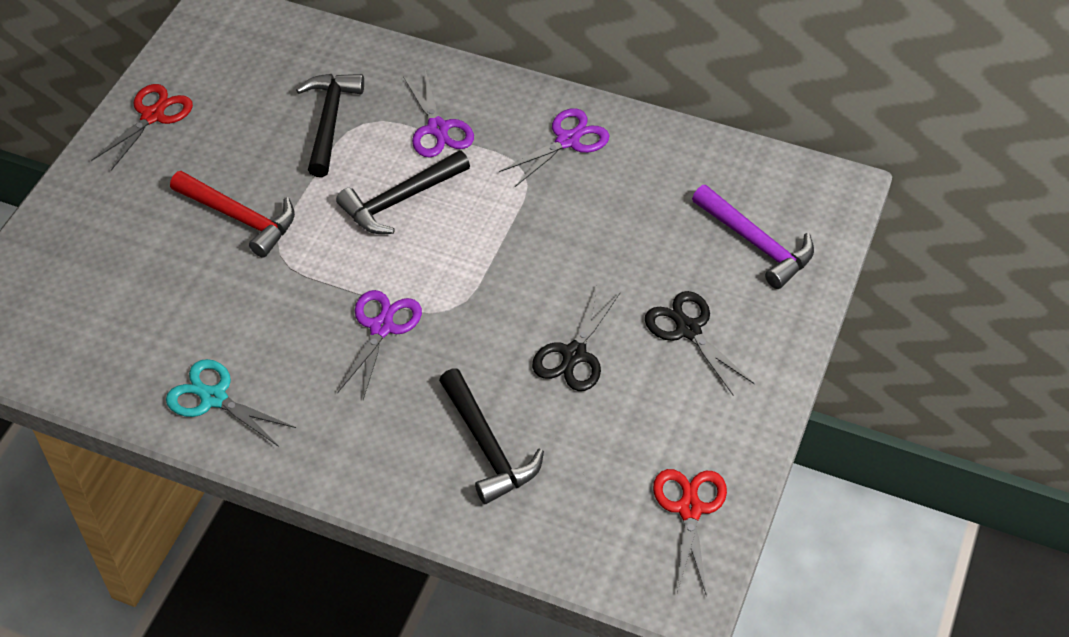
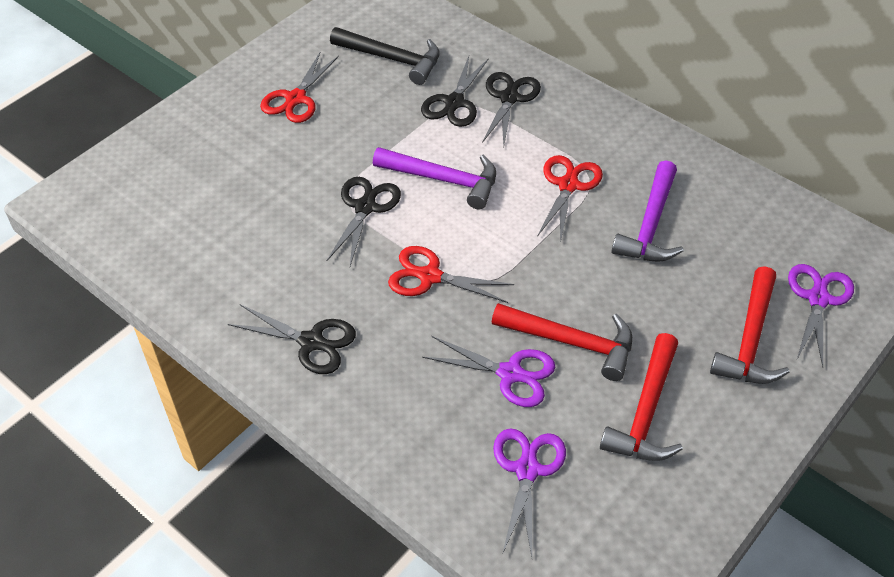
black hammer: [296,74,364,177] [336,150,470,234] [439,368,544,504] = 3 -> [330,27,440,85] = 1
black scissors: [532,285,621,391] [645,291,755,395] = 2 -> [228,305,356,374] [327,177,401,266] [421,56,489,127] [482,72,541,146] = 4
purple hammer: [692,185,814,289] = 1 -> [373,147,496,209] [611,160,684,262] = 2
red hammer: [170,171,295,258] = 1 -> [492,303,632,381] [600,333,683,461] [710,266,790,384] = 3
red scissors: [91,84,193,171] [653,469,727,596] = 2 -> [260,53,339,123] [388,246,514,303] [537,155,603,243] = 3
turquoise scissors: [166,359,296,447] = 1 -> none = 0

